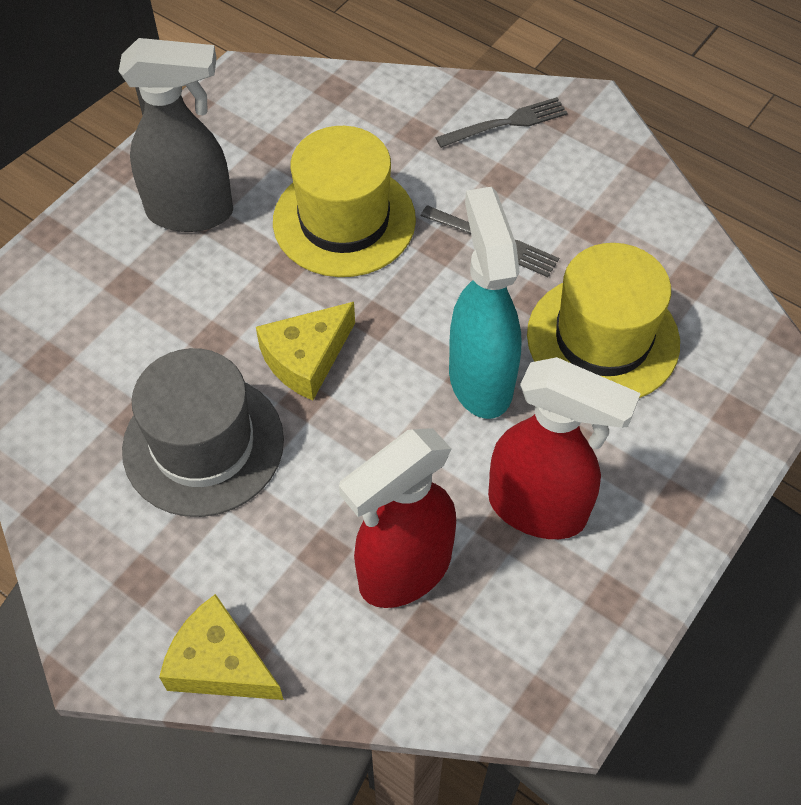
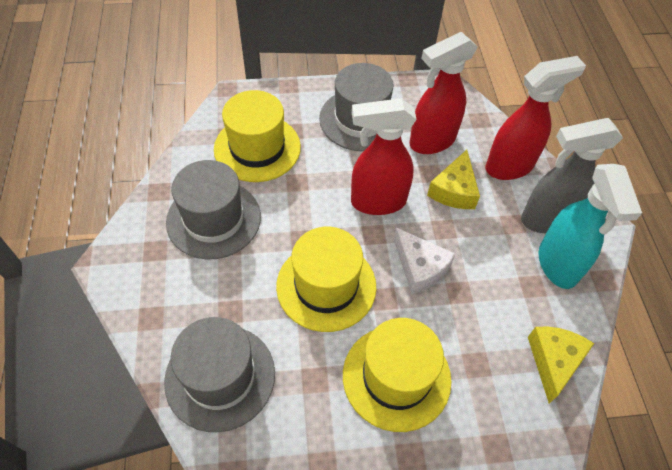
grey fork: [421,205,559,277] [435,97,567,148] = 2 -> none = 0
grey hat: [122,348,284,517] = 1 -> [164,317,275,432] [166,160,261,260] [319,63,394,151] = 3
red spray bottle: [339,428,456,608] [488,357,641,539] = 2 -> [351,98,417,215] [409,32,477,154] [485,56,586,180] = 3
white cheese: none = 0 -> [394,228,455,294] = 1
yellow hat: [273,126,416,277] [527,243,680,398] = 2 -> [214,90,301,182] [276,227,376,332] [343,318,452,432] = 3

